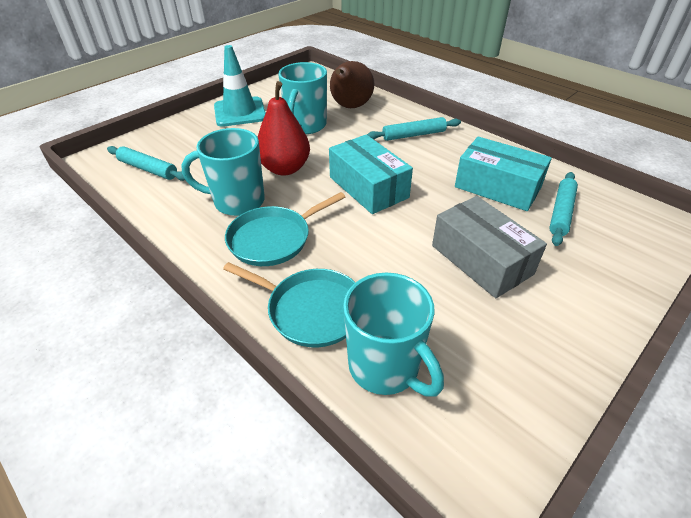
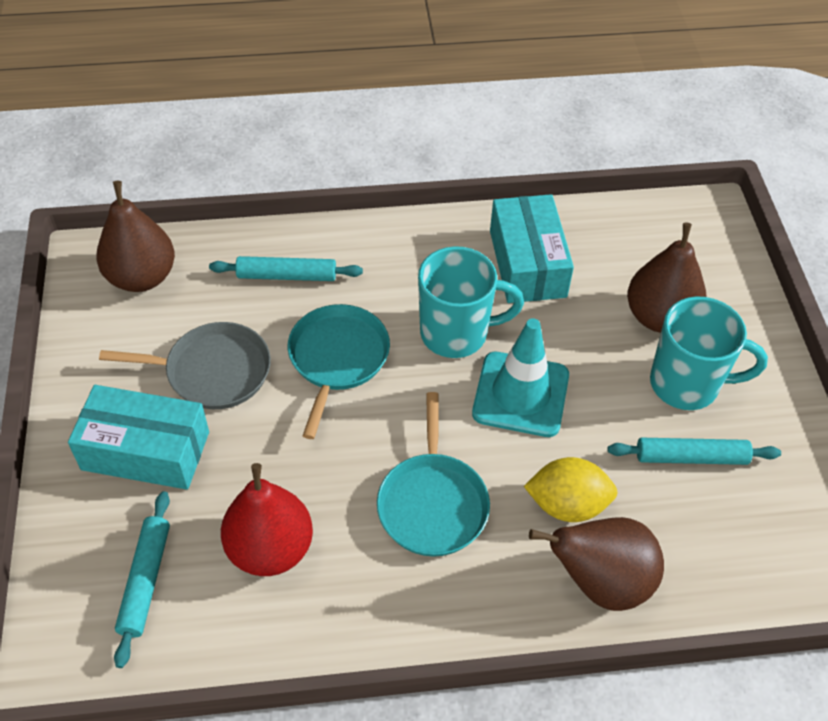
brown pear: [330,61,374,108] = 1 -> [96,181,175,292] [529,517,664,611] [627,223,706,333] = 3
grey box: [432,196,547,298] = 1 -> none = 0
grey pan: none = 0 -> [99,322,271,409] = 1
turquoise mug: [181,128,265,216] [278,62,327,134] [343,273,444,396] = 3 -> [418,246,524,358] [650,296,768,410] = 2
yellow lemon: none = 0 -> [524,457,618,522] = 1

